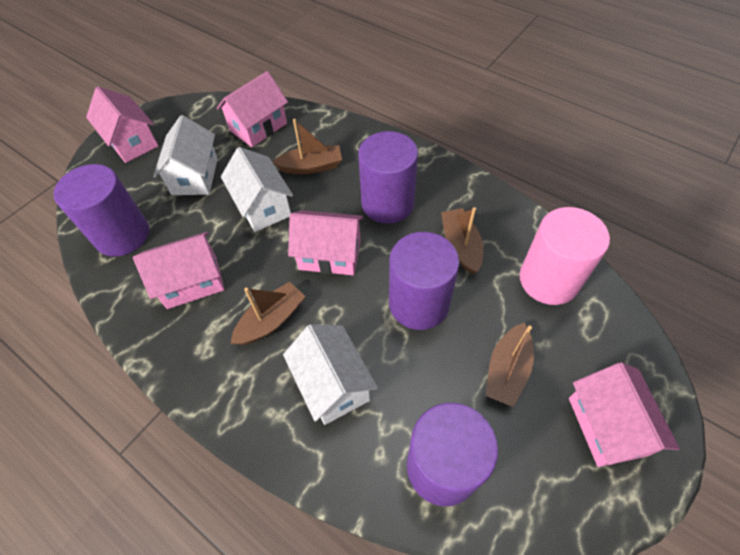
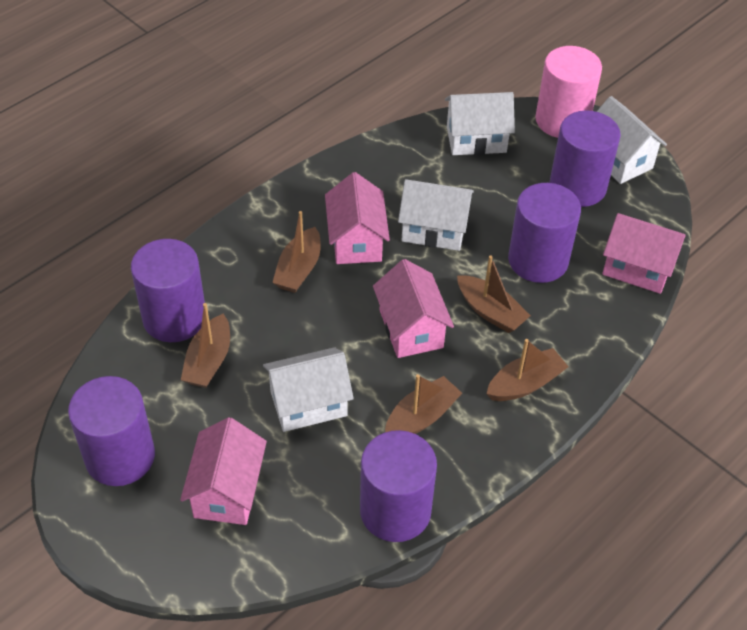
brown boat: [231,282,306,345] [273,119,342,174] [441,207,483,274] [486,323,534,407] = 4 -> [181,303,230,388] [272,211,320,293] [385,374,462,434] [457,255,531,333] [486,339,569,401] = 5
pink house: [86,86,159,163] [133,232,225,309] [217,71,288,147] [288,210,363,275] [569,362,680,467] = 5 -> [180,417,267,525] [325,172,390,264] [373,259,454,358] [602,213,686,294] = 4
purple cylinder: [54,164,149,257] [358,131,418,224] [389,232,459,330] [407,403,498,506] = 4 -> [68,376,155,486] [131,239,205,342] [360,430,437,542] [508,183,581,283] [550,110,621,207] = 5
white house: [153,115,218,195] [221,147,293,232] [283,324,378,425] = 3 -> [263,347,354,432] [398,179,474,251] [445,92,515,155] [597,96,667,184] = 4

